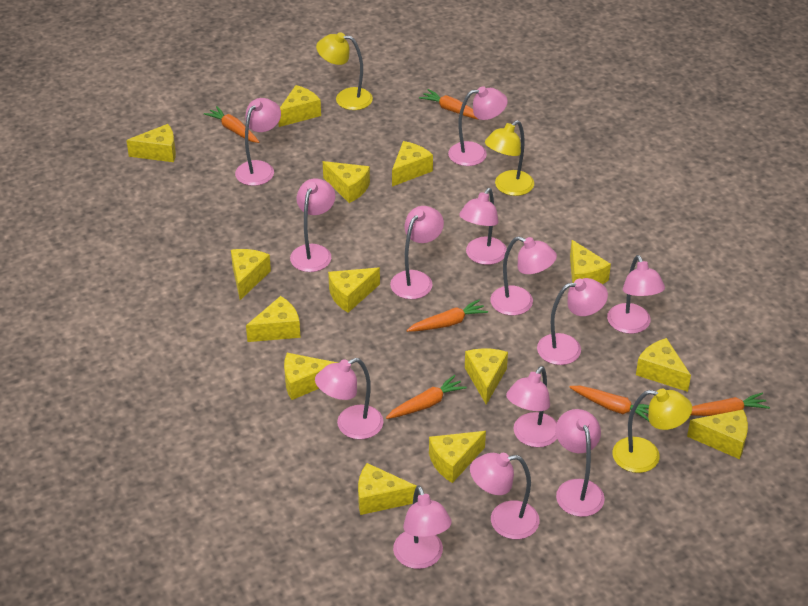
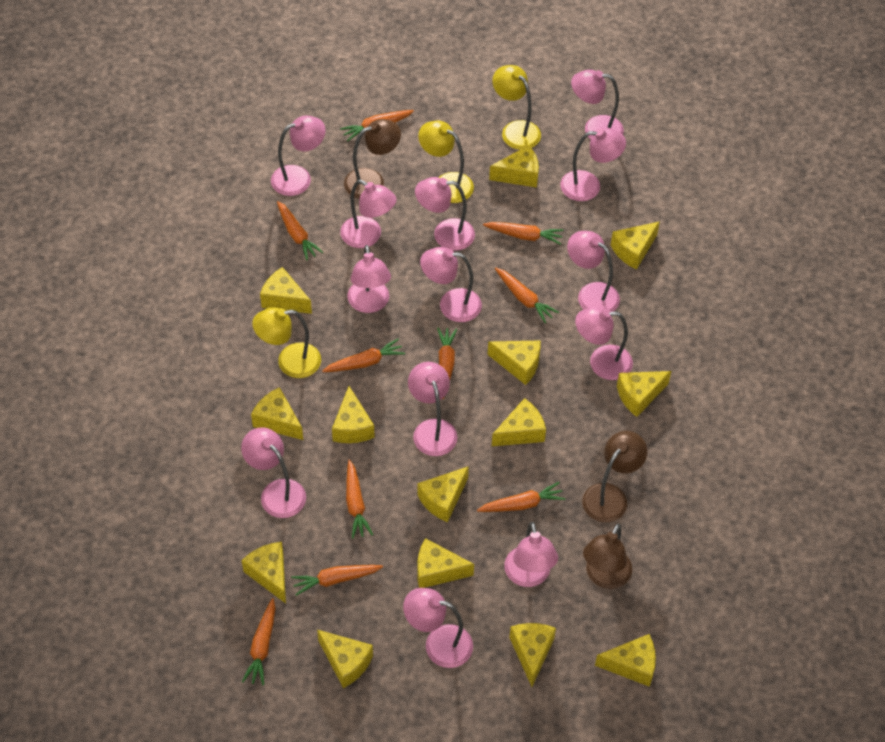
brown lamp: none = 0 -> [344,119,401,199] [582,431,647,522] [583,524,632,589] = 3
orange carrot: [204,106,259,143] [386,375,467,419] [406,299,488,332] [419,89,478,119] [569,386,649,421] [691,393,770,416] = 6 -> [242,598,276,685] [277,201,323,260] [291,565,383,596] [322,339,405,372] [340,110,414,141] [346,460,373,539] [437,328,457,399] [477,482,565,512] [483,222,564,245] [495,267,559,323] = 10

